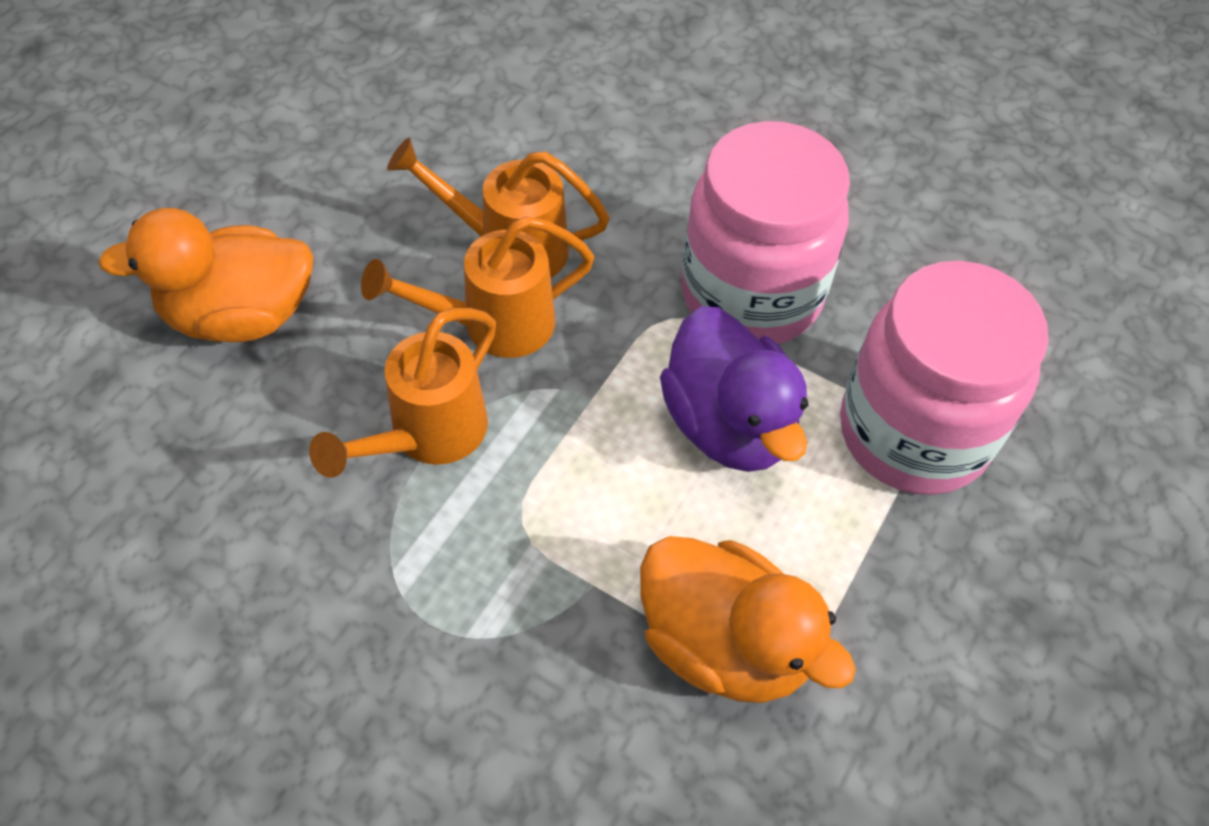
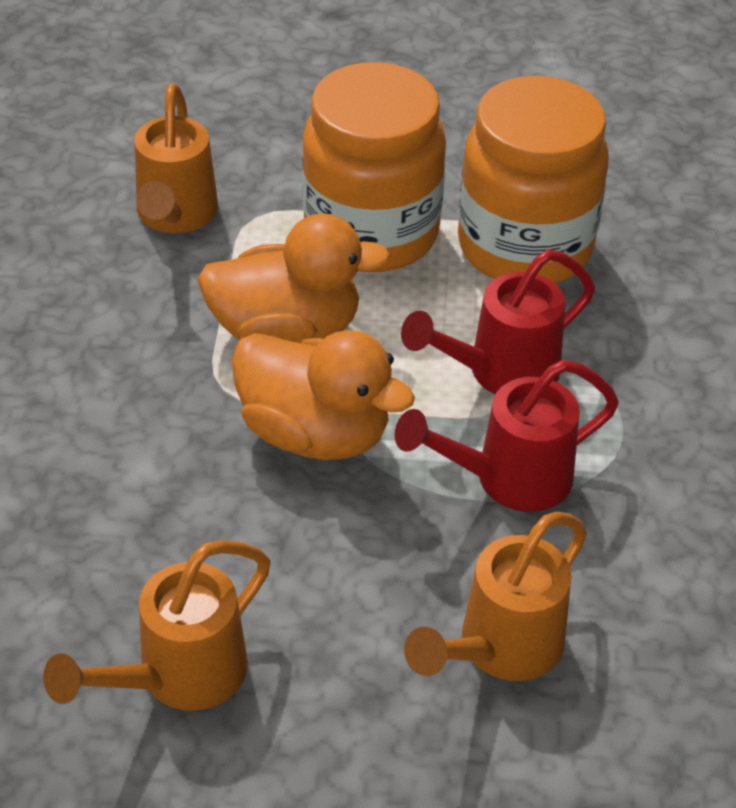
orange jar: none = 0 -> [302,62,446,272] [458,76,609,283] = 2
pink jar: [681,121,850,344] [840,261,1049,495] = 2 -> none = 0
purple duck: [660,306,808,472] = 1 -> none = 0
red watering can: none = 0 -> [395,359,619,512] [401,249,595,394] = 2

